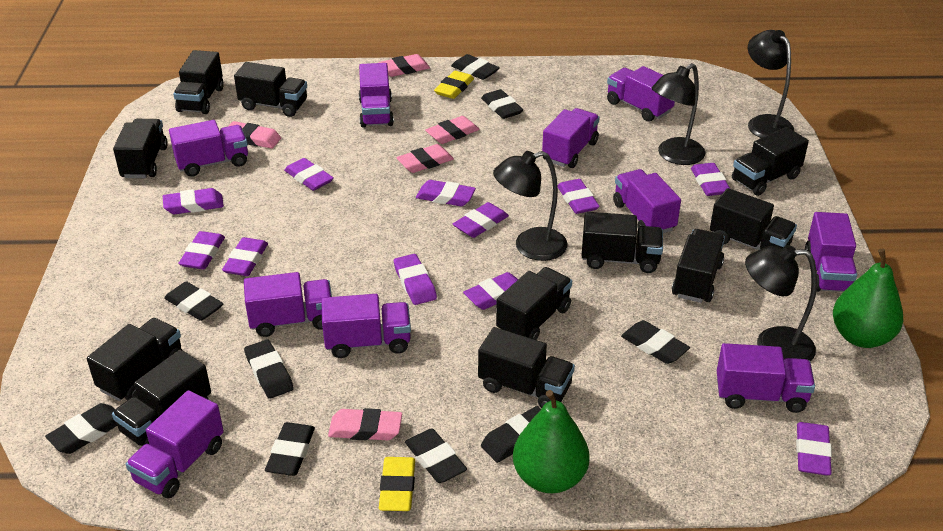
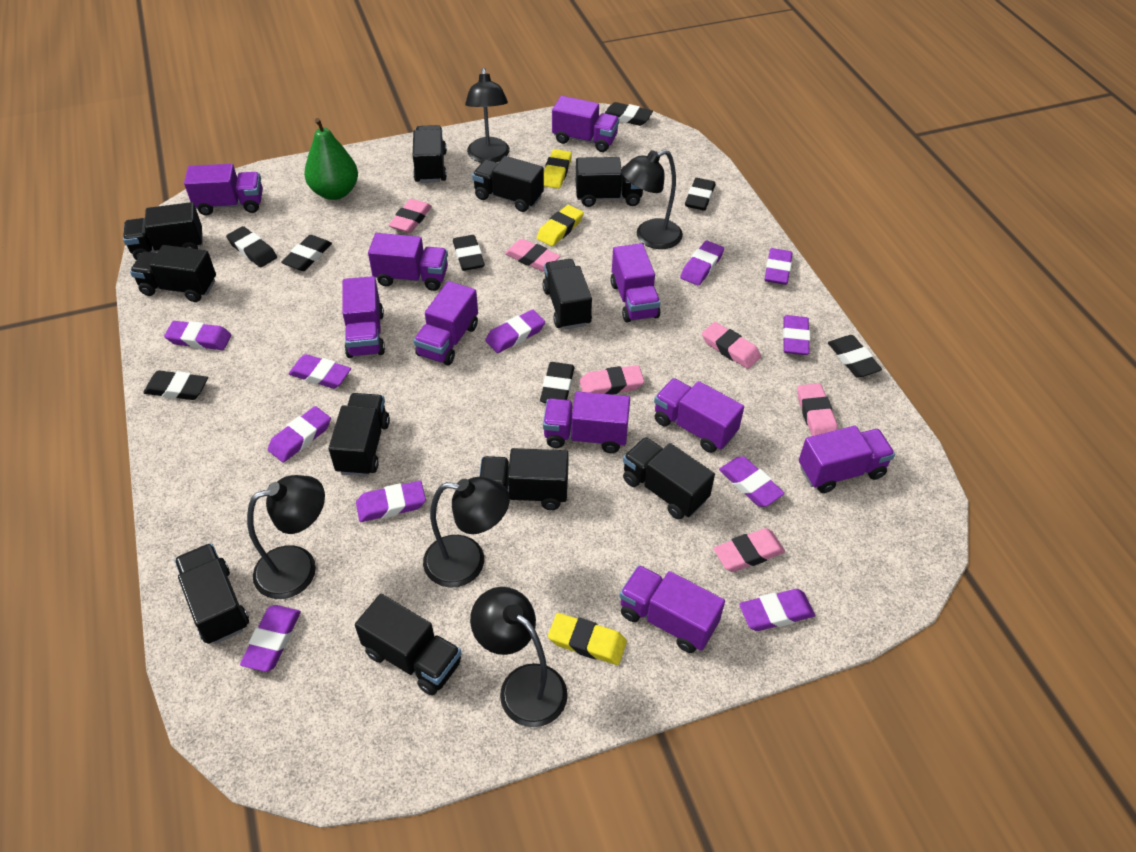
black eraser: [45,403,117,454] [164,281,224,321] [244,339,294,399] [265,422,315,476] [405,428,467,483] [451,54,500,80] [481,89,523,119] [481,406,541,463] [621,320,690,364] = 9 -> [143,370,208,400] [226,226,277,267] [281,235,332,271] [453,235,485,271] [540,362,575,403] [605,102,653,126] [685,178,715,211] [828,335,882,377] = 8
black lamp: [493,151,568,261] [651,63,705,165] [745,245,817,361] [748,30,794,138] = 4 -> [247,475,325,599] [423,477,510,588] [465,68,510,163] [470,587,568,727] [621,150,683,249] = 5
green pear: [513,390,590,493] [833,249,903,348] = 2 -> [304,118,358,200] = 1
pink eraser: [229,121,281,149] [328,408,402,440] [378,54,430,77] [397,144,454,173] [425,116,479,144] = 5 -> [389,199,432,233] [505,239,560,271] [579,365,644,395] [702,322,761,369] [713,528,785,572] [797,383,838,436] = 6
yellow eraser: [379,457,415,511] [434,71,474,99] = 2 -> [537,205,584,246] [544,149,572,189] [548,613,627,665] = 3

